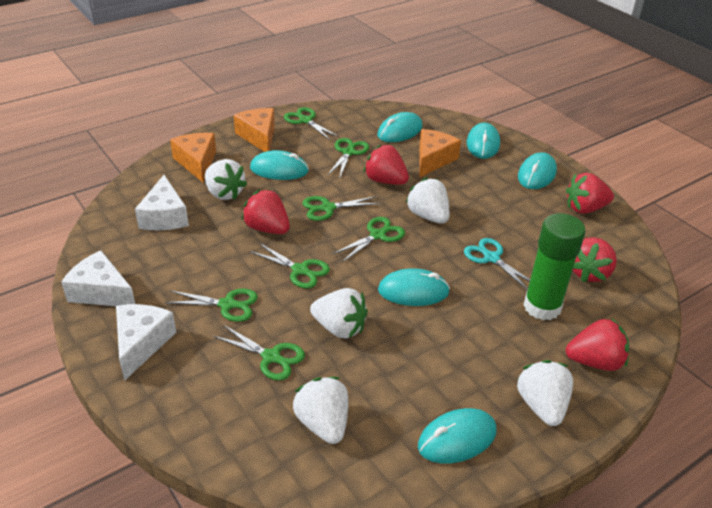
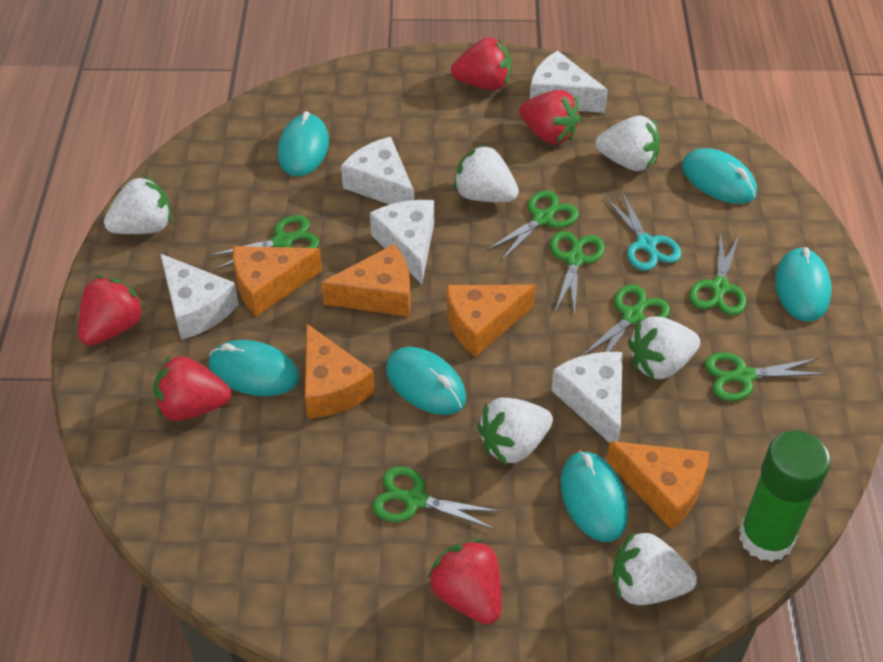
orange cheese: [170,133,216,182] [234,108,275,152] [419,129,461,178] = 3 -> [233,246,322,317] [305,324,375,419] [321,244,411,317] [447,284,535,357] [606,441,709,530] = 5
white cheese: [61,250,135,306] [116,304,176,380] [135,175,189,231] = 3 -> [160,254,239,340] [341,137,414,205] [370,200,434,284] [530,50,608,113] [551,352,623,443] = 5
white strawberry: [205,159,247,200] [293,377,348,444] [310,288,368,339] [406,177,450,224] [517,360,573,426] = 5 -> [104,175,171,234] [453,144,519,202] [477,398,553,465] [595,116,660,171] [613,531,697,605] [628,316,700,380] = 6

